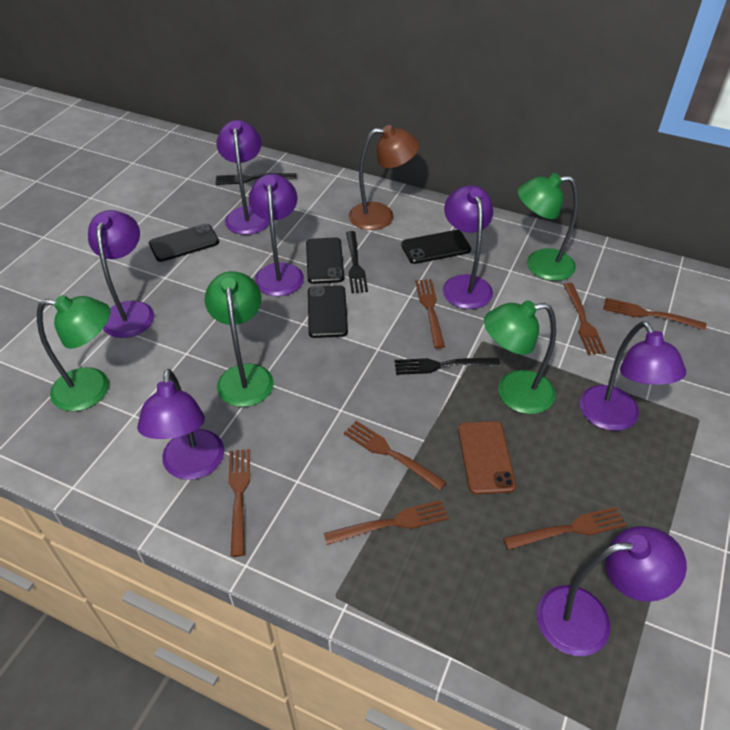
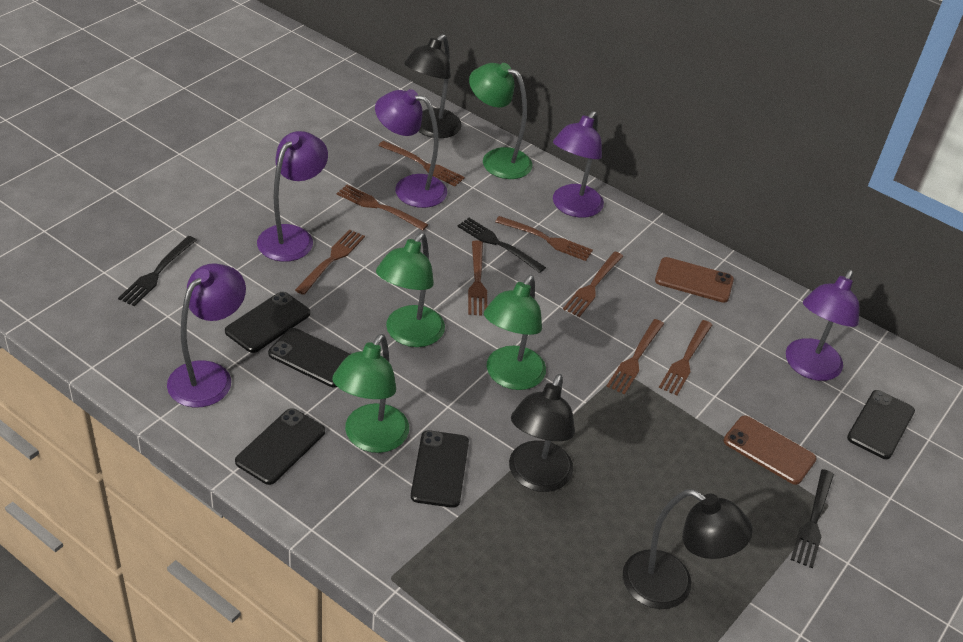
black lamp: none = 0 -> [404,34,462,138] [509,374,575,492] [623,490,753,609] = 3
black phone: [149,224,219,262] [306,237,344,284] [308,285,348,338] [401,230,471,264] = 4 -> [225,292,310,353] [235,408,325,485] [268,328,350,387] [411,430,469,508] [847,390,915,459] = 5
brown fork: [228,449,250,557] [324,500,449,545] [344,421,447,491] [415,279,445,349] [503,507,627,550] [563,283,606,355] [603,298,706,330] = 7 -> [295,229,365,295] [337,185,428,230] [378,141,465,186] [468,240,487,316] [495,216,593,261] [563,252,623,317] [607,319,664,395] [659,320,712,395] = 8
brown lamp: [349,125,419,230] = 1 -> none = 0
brown phone: [458,421,516,495] = 1 -> [655,257,734,303] [724,415,816,485] = 2
purple lamp: [88,210,154,338] [137,369,224,480] [216,120,270,235] [248,174,304,296] [443,185,493,309] [537,526,687,656] [580,321,686,431] = 7 -> [167,263,246,408] [257,131,328,262] [375,89,447,208] [553,111,604,218] [786,270,859,381] = 5

